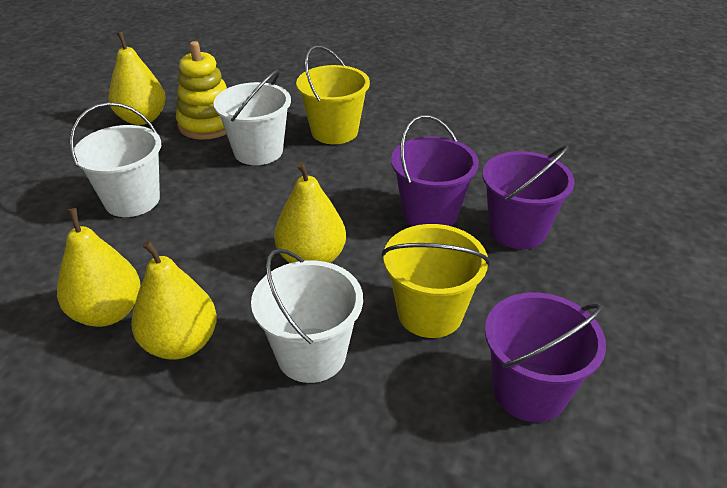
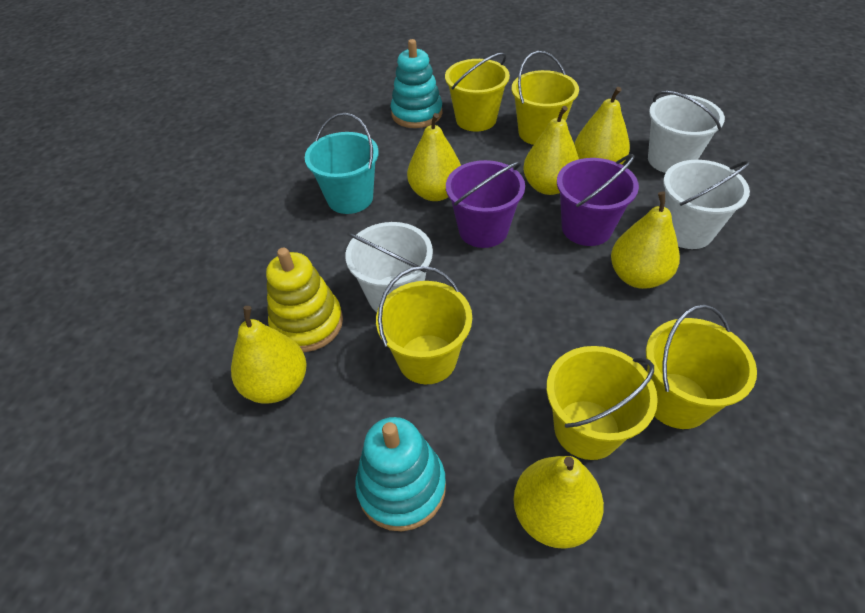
purple bucket: [391,115,479,226] [482,146,575,249] [485,292,606,422] = 3 -> [446,160,525,248] [557,154,639,246] = 2
turquoise bucket: none = 0 -> [305,113,379,214] = 1
turquoise stacking toy: none = 0 -> [355,417,446,531] [391,39,443,128] = 2
yellow bucket: [296,45,370,144] [382,224,490,338] = 2 -> [376,266,472,384] [445,53,510,132] [512,51,579,145] [547,346,658,460] [646,304,757,429] = 5
yellow pear: [57,208,140,327] [109,32,166,125] [131,240,217,359] [274,162,346,263] = 4 -> [231,306,307,404] [407,113,461,201] [514,456,604,549] [523,106,579,195] [574,87,630,165] [611,191,680,289] = 6

